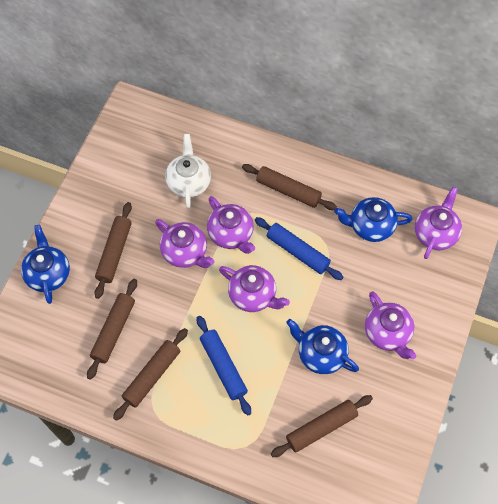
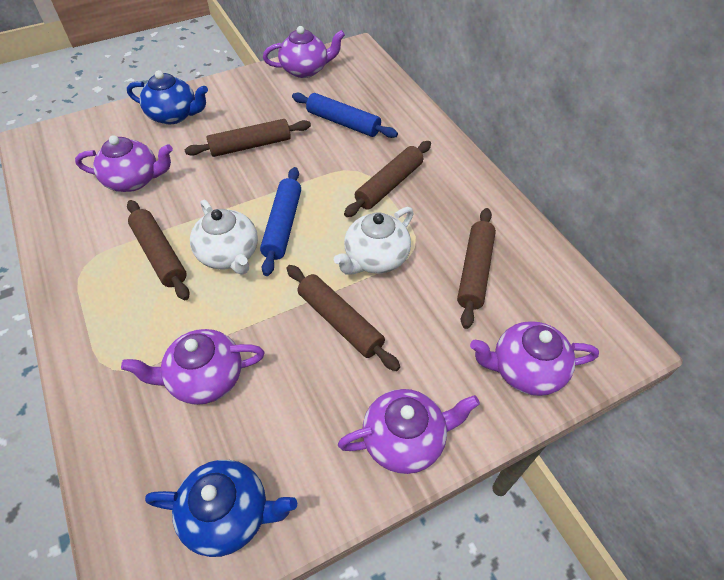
blue teapot: [21,225,70,304] [286,319,359,374] [334,197,413,242] = 3 -> [127,70,208,124] [145,460,297,557] = 2
white teapot: [165,134,211,208] = 1 -> [190,200,258,275] [334,207,414,275] = 2

